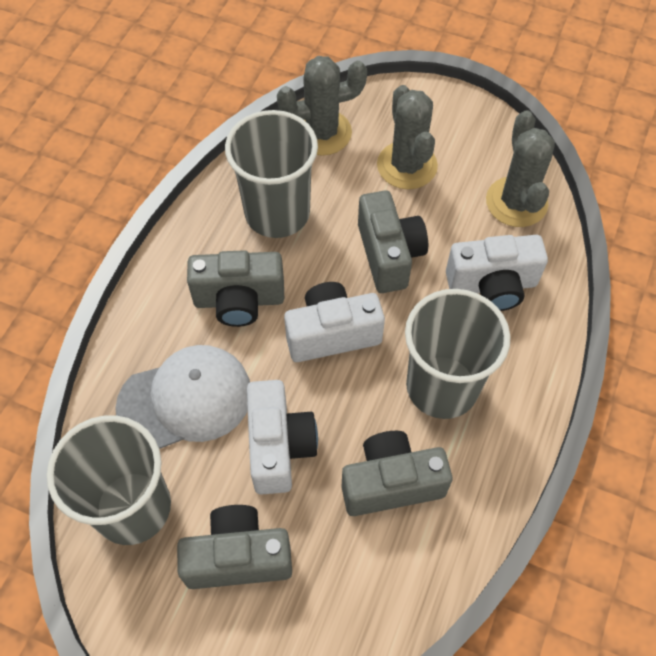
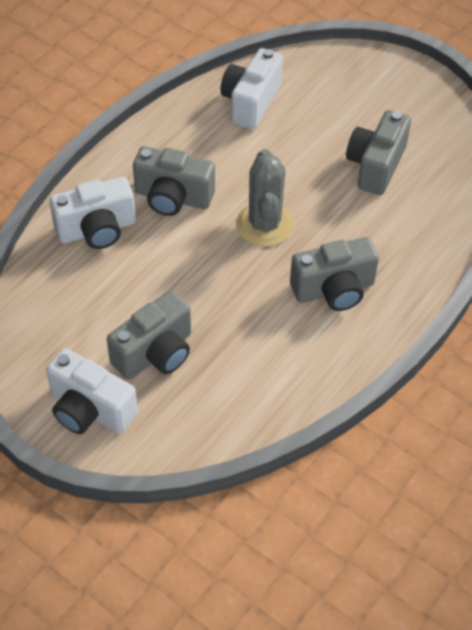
grey cactus: [277,56,367,156] [377,85,438,189] [486,110,555,227] = 3 -> [236,149,294,247] = 1
grey cup: [47,415,171,545] [225,110,318,238] [405,289,511,419] = 3 -> none = 0
white cap: [115,345,250,449] = 1 -> none = 0

